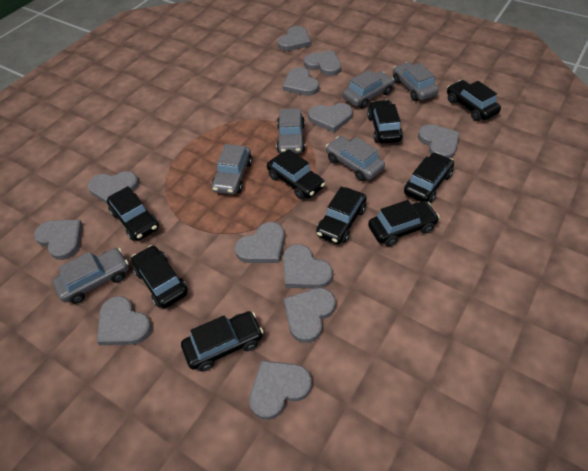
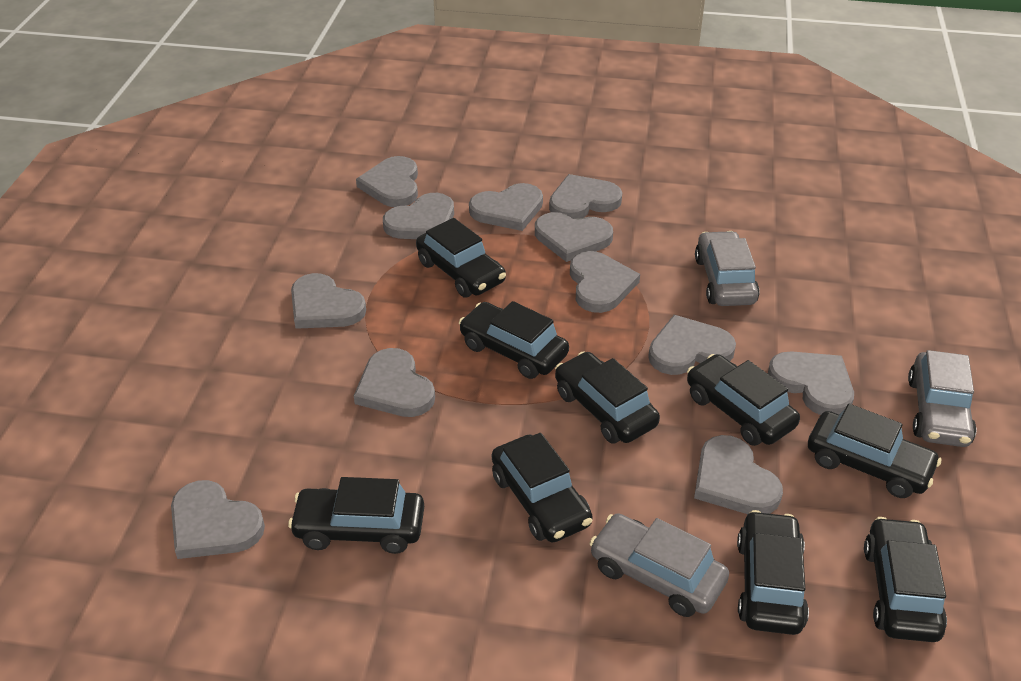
grey car: [53,248,129,304] [212,144,252,195] [276,108,305,154] [326,136,385,181] [343,70,394,108] [393,62,439,101] = 6 -> [589,513,729,617] [695,231,760,306] [908,350,976,447] = 3

